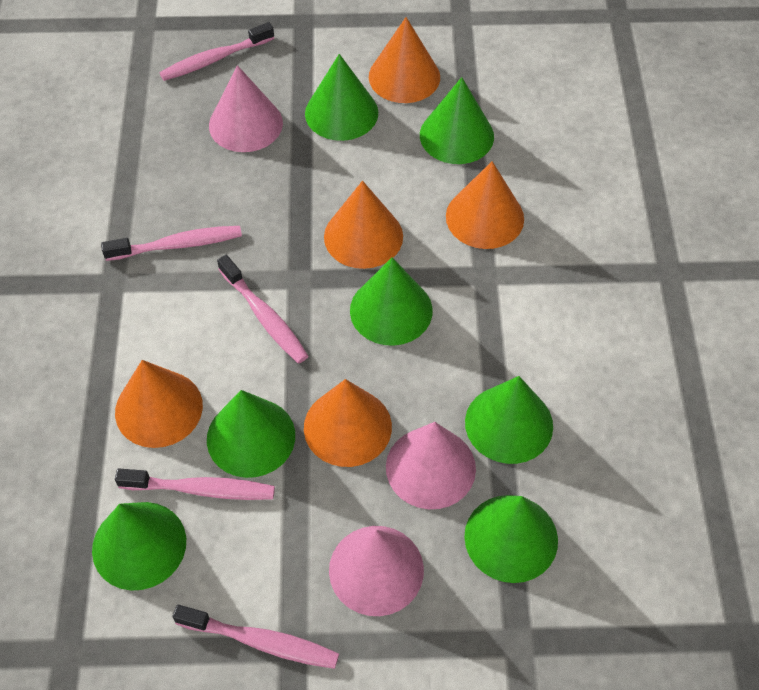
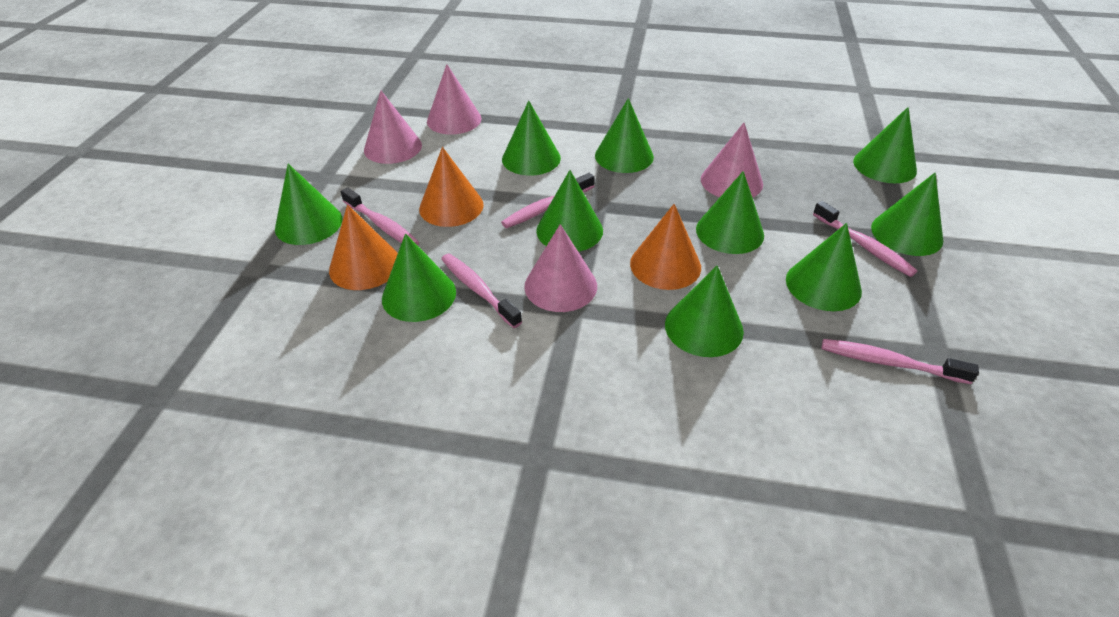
green cone: [92,502,186,591] [207,390,295,478] [305,54,378,141] [350,257,433,346] [420,77,494,164] [464,495,558,583] [465,376,553,464] = 7 -> [275,164,342,245] [382,233,456,322] [502,101,561,176] [536,170,603,252] [595,98,654,173] [665,265,744,357] [696,171,764,254] [786,223,862,311] [853,107,917,183] [871,173,943,256] = 10
orange cone: [115,360,203,448] [304,379,392,467] [324,181,403,269] [369,17,440,103] [446,161,524,249] = 5 -> [329,204,398,290] [419,147,484,227] [630,204,701,290] = 3
pink cone: [209,65,283,152] [329,526,424,616] [386,422,476,509] = 3 -> [364,91,422,164] [427,64,481,134] [524,224,597,312] [701,123,763,197] = 4

